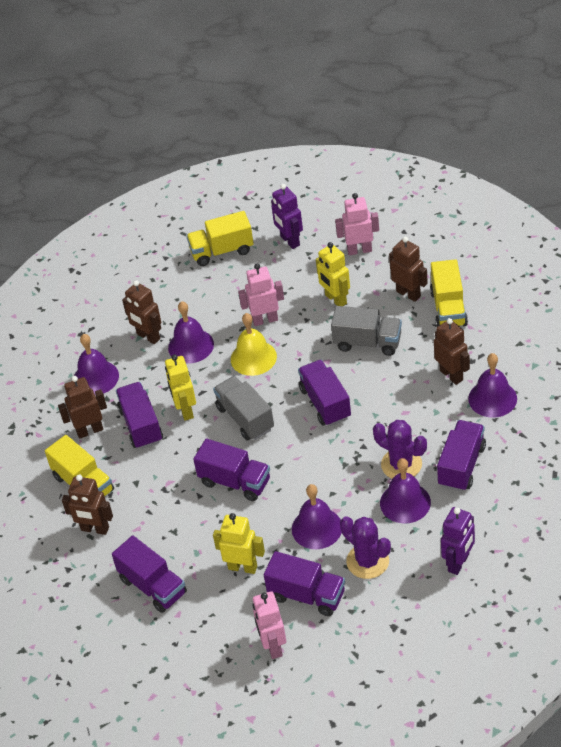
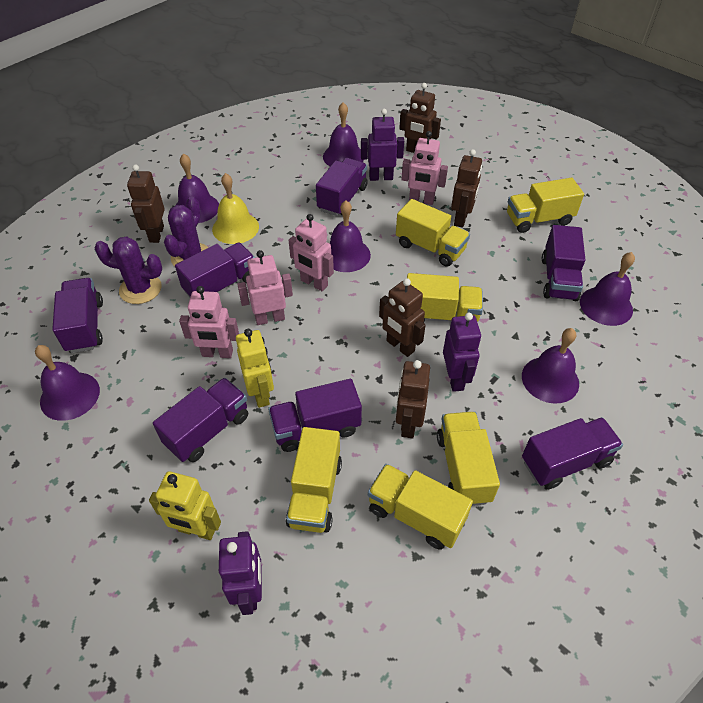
grey truck: [213,376,274,441] [331,306,402,356] = 2 -> none = 0
pink robot: [238,264,284,326] [252,591,286,659] [335,193,379,256] = 3 -> [179,286,239,358] [237,250,293,325] [289,214,334,291] [401,131,448,205] = 4
purple bell: [74,334,119,396] [168,301,214,363] [292,484,342,549] [380,458,431,523] [468,353,517,418] = 5 -> [35,345,100,421] [176,153,219,223] [323,102,364,166] [329,201,371,272] [522,328,579,404] [580,252,635,326] = 6
purple robot: [271,184,303,249] [441,507,475,575] = 2 -> [219,531,262,615] [361,109,404,181] [443,313,481,392] = 3
purple truck: [112,535,187,613] [116,382,163,449] [193,439,270,501] [264,551,345,616] [298,360,351,426] [437,420,486,491] = 6 -> [52,278,103,353] [153,378,248,462] [175,243,255,297] [268,379,362,452] [316,158,368,216] [522,417,623,489] [542,225,585,301] = 7
yellow robot: [165,354,196,421] [213,513,265,574] [316,242,350,306] = 3 -> [149,471,221,540] [236,329,274,408] = 2
yellow truck: [45,435,114,497] [186,211,254,266] [430,259,468,327] = 3 -> [286,427,342,533] [368,464,473,550] [396,199,470,267] [407,273,483,322] [437,412,500,506] [507,178,584,233] = 6

